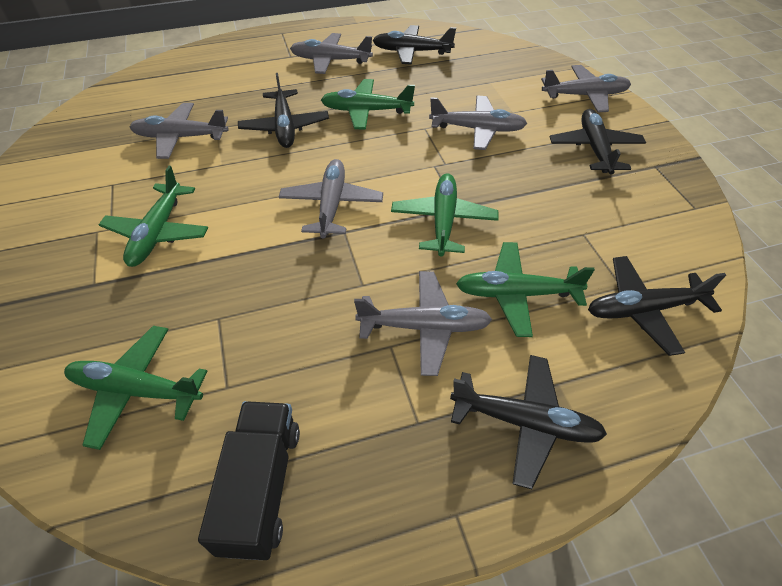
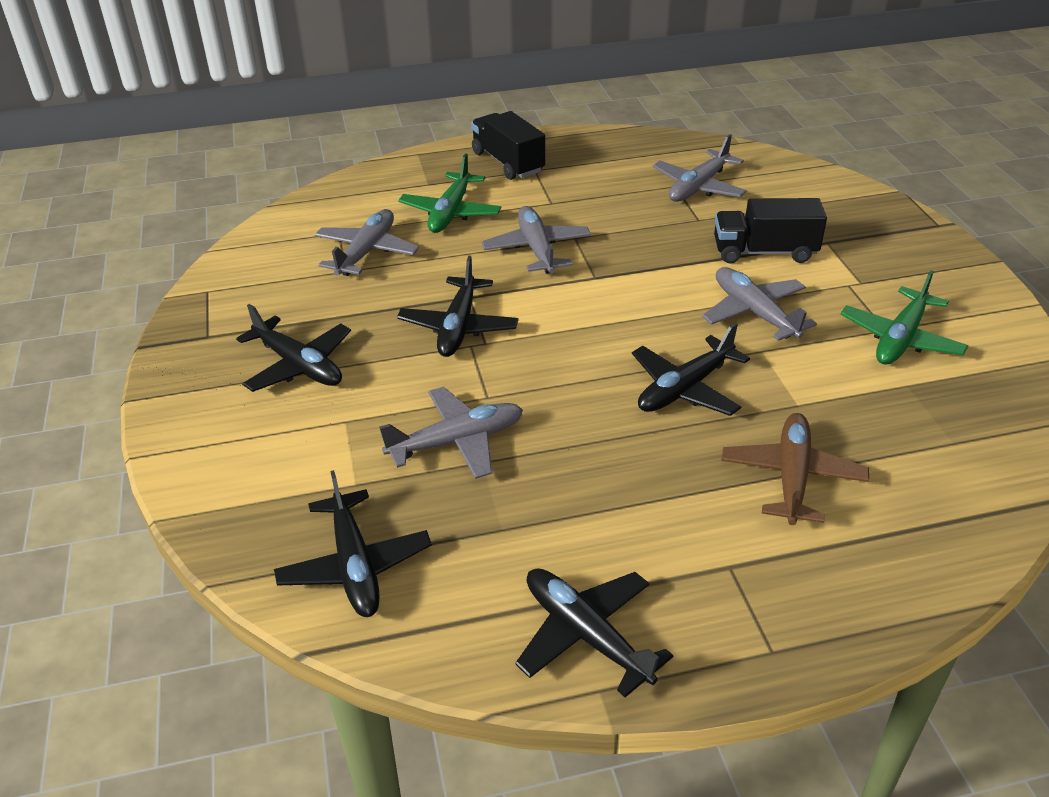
black truck: [198,401,300,560] = 1 -> [471,111,545,180] [714,198,827,263] = 2
brown plane: none = 0 -> [721,413,869,525] = 1
green plane: [64,326,208,450] [99,166,208,267] [321,79,415,130] [391,173,498,256] [456,242,595,337] = 5 -> [398,153,501,233] [840,270,969,365] = 2
grey plane: [130,103,229,159] [279,159,383,238] [290,33,373,74] [354,271,492,376] [429,96,527,150] [541,65,631,112] = 6 -> [315,209,419,276] [379,387,523,479] [481,206,591,274] [653,134,747,202] [702,267,817,341] = 5

